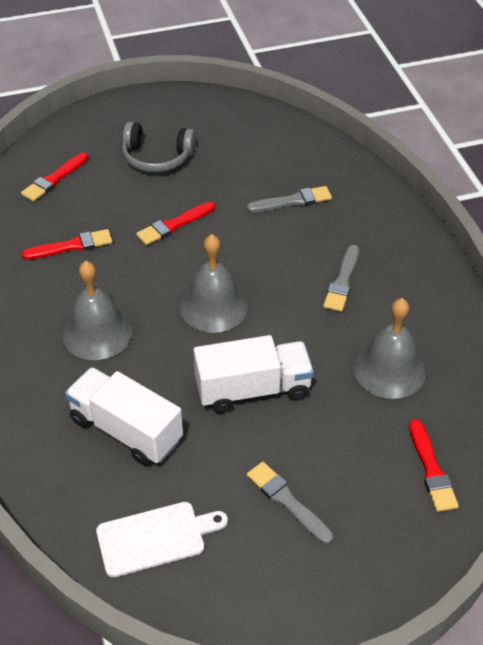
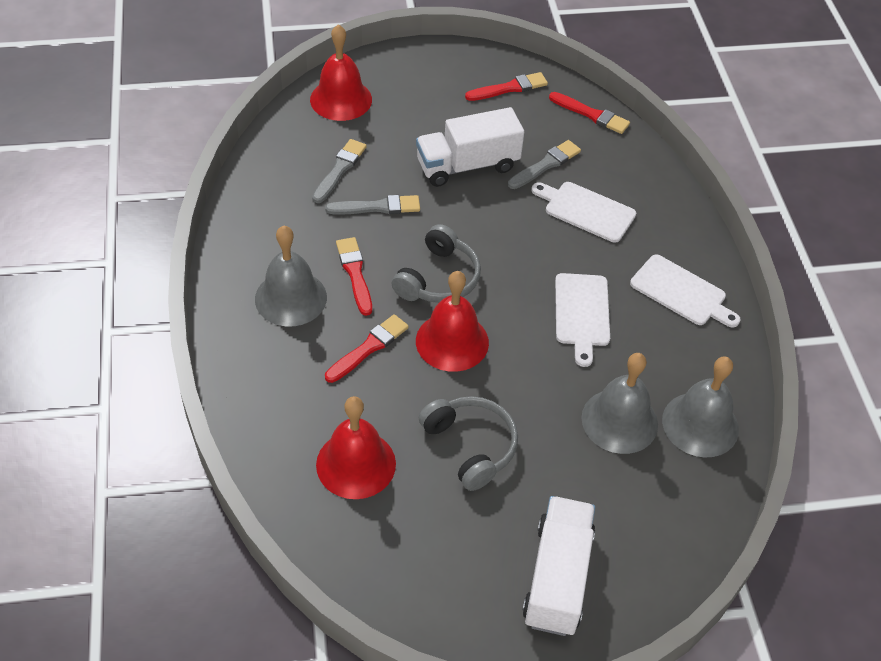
grey headphones: [122,122,196,173] = 1 -> [391,224,481,303] [418,396,518,491] = 2
red bell: none = 0 -> [310,24,372,121] [316,396,396,499] [416,271,489,372] = 3
white cutting board: [96,502,228,578] = 1 -> [531,182,636,243] [555,273,610,367] [630,254,740,328] = 3

